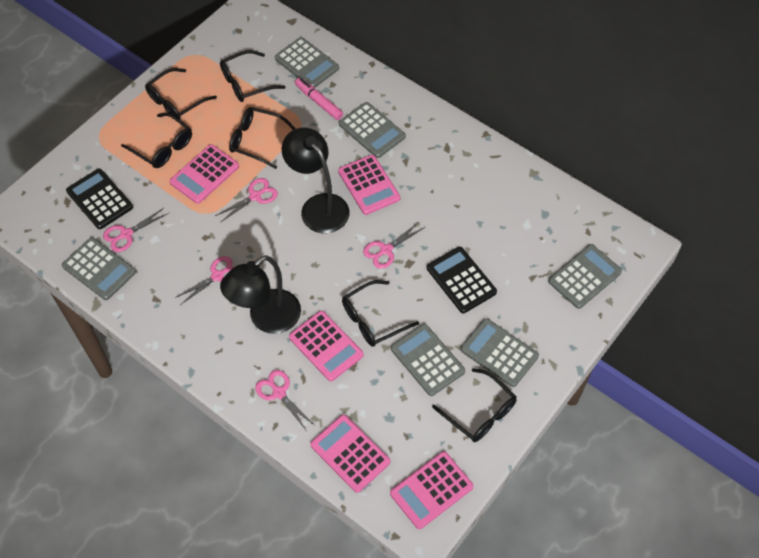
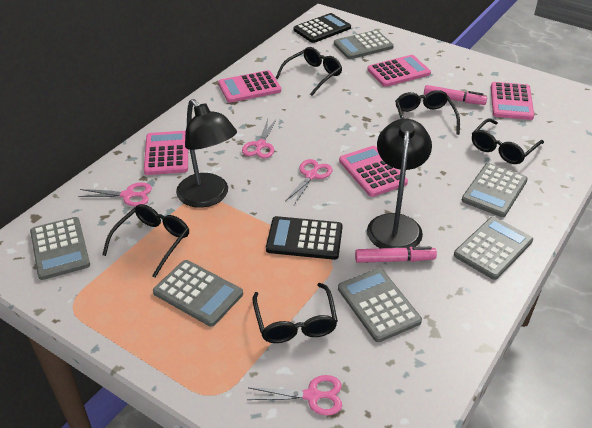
black glasses: [121,113,192,168] [145,68,217,120] [220,50,285,102] [229,107,296,169] [342,280,419,347] [432,368,517,442] = 6 -> [102,204,189,277] [252,283,338,343] [276,47,342,96] [395,90,460,135] [472,118,544,164] = 5
pink marker: [295,78,343,120] = 1 -> [355,247,437,263] [424,85,487,105] = 2
pink scissors: [103,208,169,252] [175,256,234,305] [215,178,278,223] [255,370,314,430] [363,222,425,269] = 5 -> [78,182,152,206] [242,119,276,158] [247,375,342,416] [285,159,332,205] = 4

